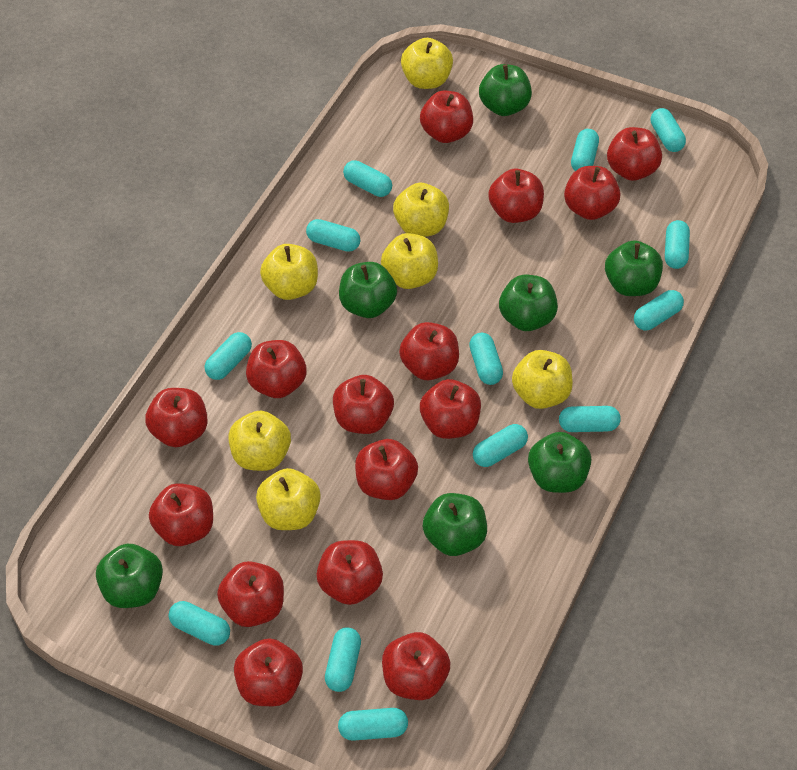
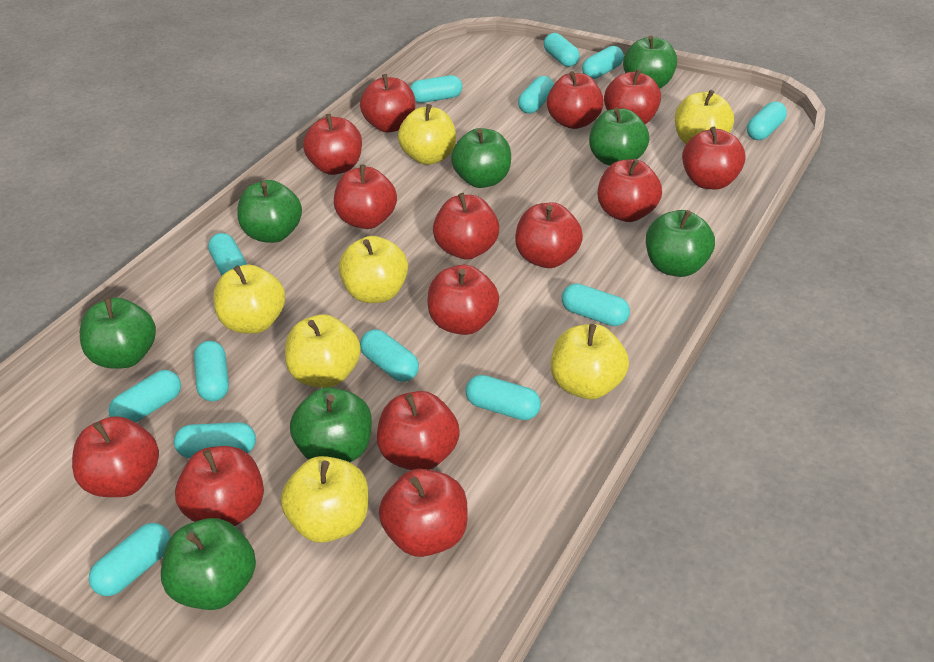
green apple: [96,544,163,608] [339,262,397,318] [423,493,487,556] [479,64,532,116] [499,275,558,331] [528,432,591,493] [605,240,663,296] = 7 -> [80,297,156,369] [161,518,256,610] [237,180,302,243] [290,387,372,462] [451,128,511,188] [589,108,649,166] [623,36,677,89] [646,210,715,277] = 8
red apple: [145,388,208,447] [149,483,213,546] [217,561,284,627] [234,638,303,706] [246,340,307,398] [316,540,383,605] [333,375,394,434] [355,439,418,500] [382,632,450,700] [399,322,459,380] [420,91,473,143] [420,379,481,439] [488,169,544,223] [564,166,621,220] [607,127,662,181] = 15 -> [72,416,159,497] [175,446,264,526] [303,114,362,175] [334,165,397,229] [360,74,415,132] [377,391,460,470] [379,469,467,557] [428,265,499,335] [433,193,499,260] [515,202,583,268] [547,71,604,129] [598,159,662,222] [604,69,661,124] [682,127,746,189] = 14

